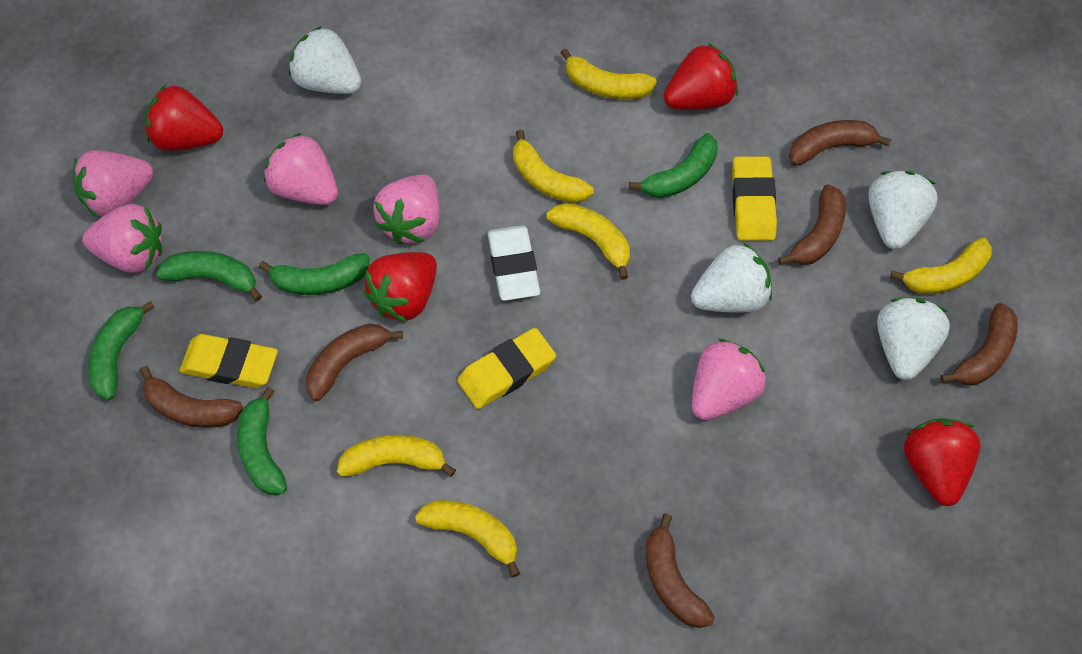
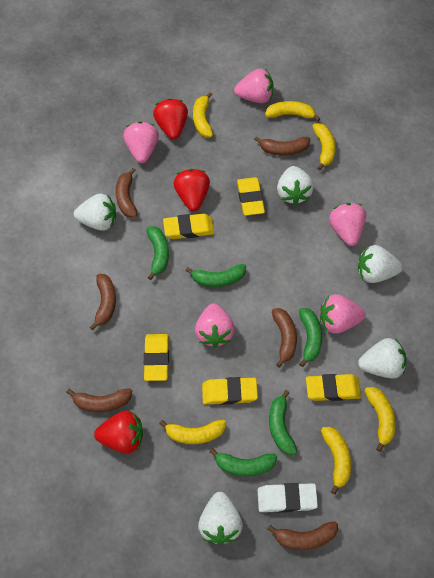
red strawberry: [145,85,223,151] [364,252,437,322] [664,43,738,110] [904,418,981,506] = 4 -> [94,411,143,454] [153,98,188,139] [174,169,210,211] = 3
white strawberry: [289,26,361,94] [691,242,772,313] [869,171,938,249] [877,298,950,380] = 4 -> [74,193,116,231] [198,492,243,544] [277,166,314,205] [358,245,403,283] [358,338,406,379] = 5
yellow eraser: [179,334,278,388] [457,328,556,409] [732,156,777,241] = 3 -> [144,334,169,381] [163,213,214,239] [202,377,258,405] [237,177,265,216] [306,374,361,401] = 5

